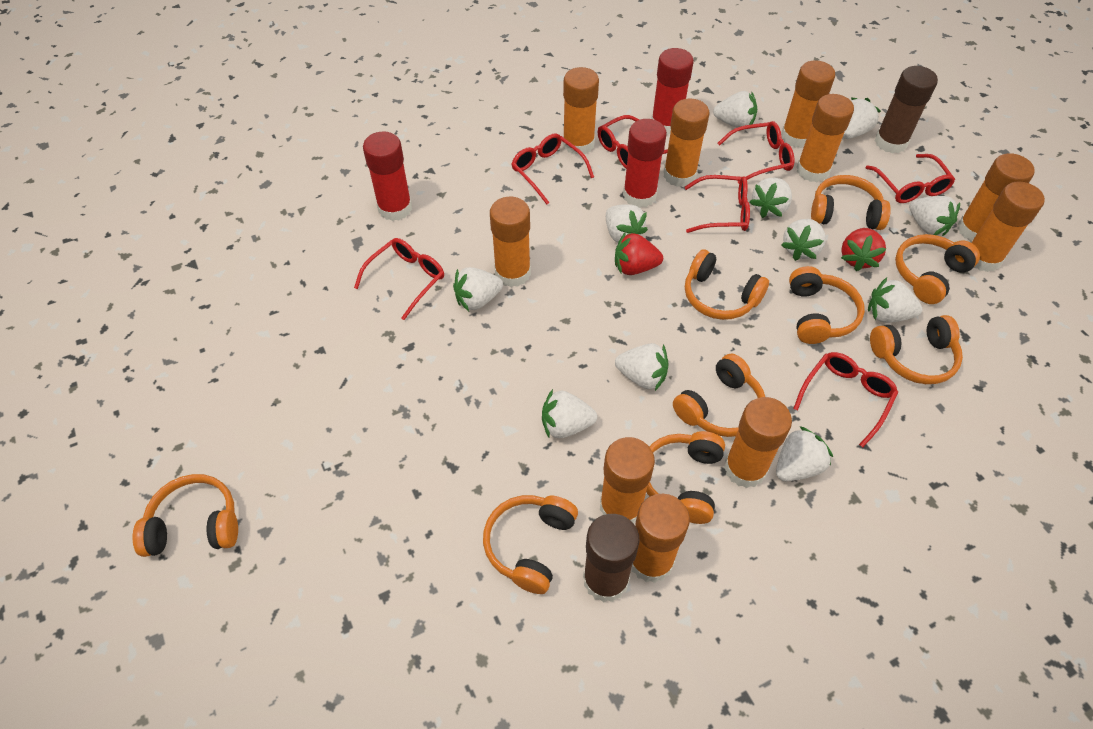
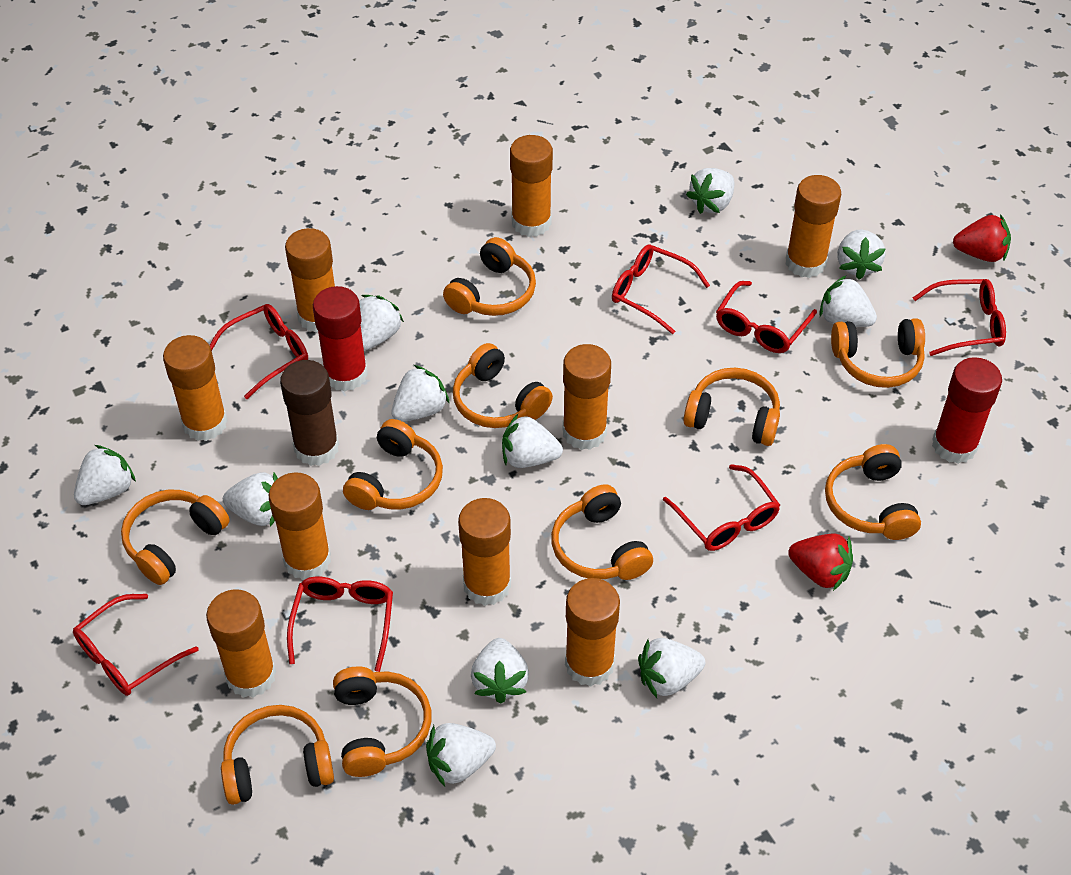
brown glue stick: [583,514,640,602] [875,66,938,153] = 2 -> [280,360,339,466] = 1
orange glue stick: [490,197,531,287] [563,67,599,155] [600,437,655,524] [632,494,690,583] [663,98,709,187] [724,397,792,488] [781,60,835,148] [796,94,854,182] [957,153,1034,241] [971,181,1045,272] = 10 -> [163,335,228,441] [206,589,276,698] [269,472,331,580] [285,228,335,332] [458,498,511,606] [510,135,553,237] [563,344,611,450] [565,578,620,687] [786,175,841,278] = 9
orange headphones: [133,474,238,557] [483,495,578,594] [646,431,725,524] [673,354,765,437] [685,249,769,320] [789,266,865,344] [811,175,891,230] [870,315,963,384] [895,234,980,304] = 9 -> [121,490,230,585] [221,705,334,805] [333,666,431,777] [343,419,443,510] [443,237,536,316] [453,343,553,428] [551,484,653,580] [684,368,780,446] [825,444,921,540] [831,318,925,388] = 10
red glue stick: [363,131,412,221] [623,119,667,208] [651,48,694,135] = 3 -> [313,286,368,392] [932,357,1002,464] = 2

